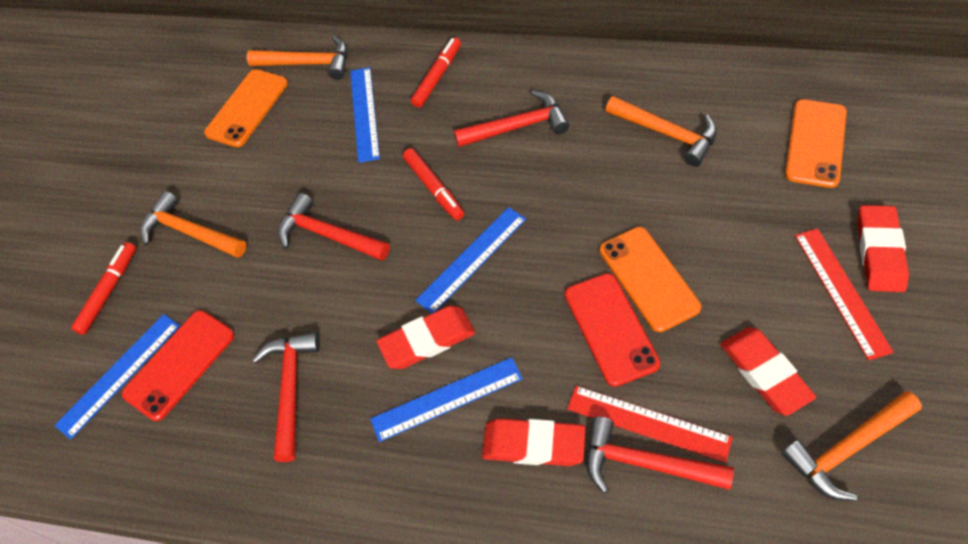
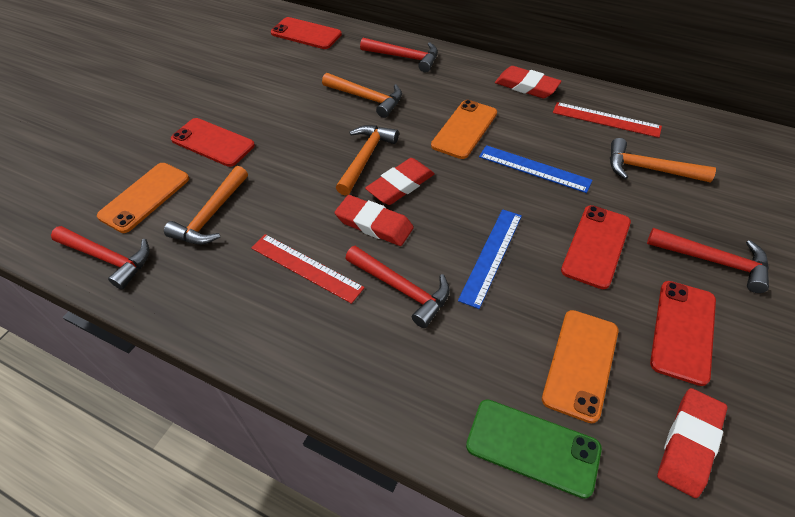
blue ruler: [54,314,180,440] [350,67,380,163] [370,357,523,442] [415,207,526,313] = 4 -> [458,209,522,309] [479,145,593,193] = 2
green phone: none = 0 -> [466,399,602,499] = 1
red marker: [71,242,136,335] [403,148,464,220] [411,37,461,108] = 3 -> none = 0
red phone: [122,310,234,421] [565,273,660,387] = 2 -> [171,118,255,167] [271,17,342,49] [561,205,631,289] [650,281,716,386] = 4

